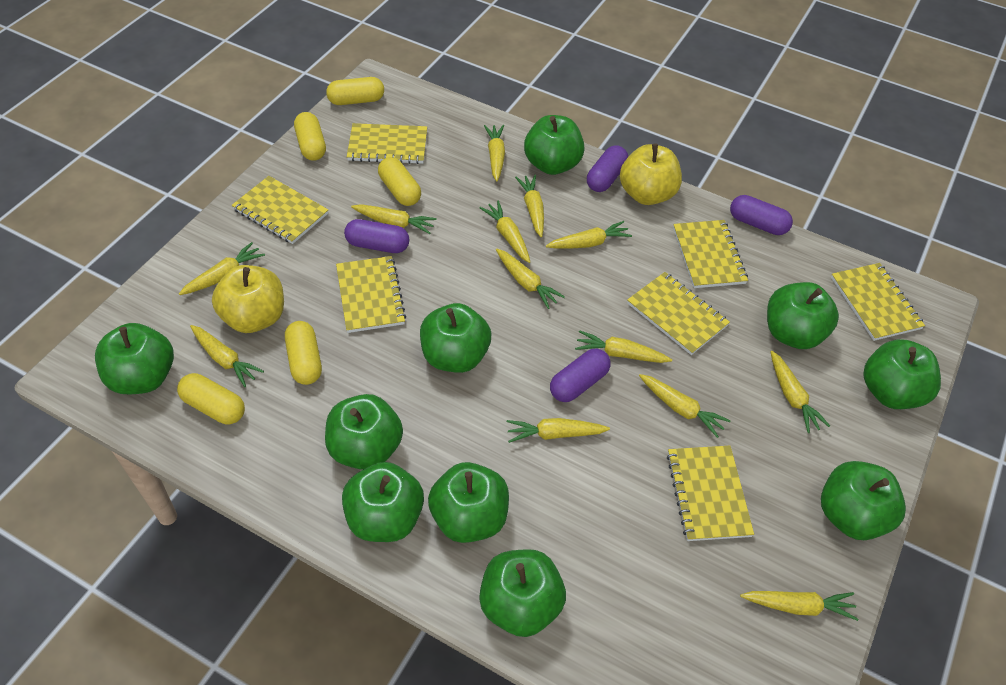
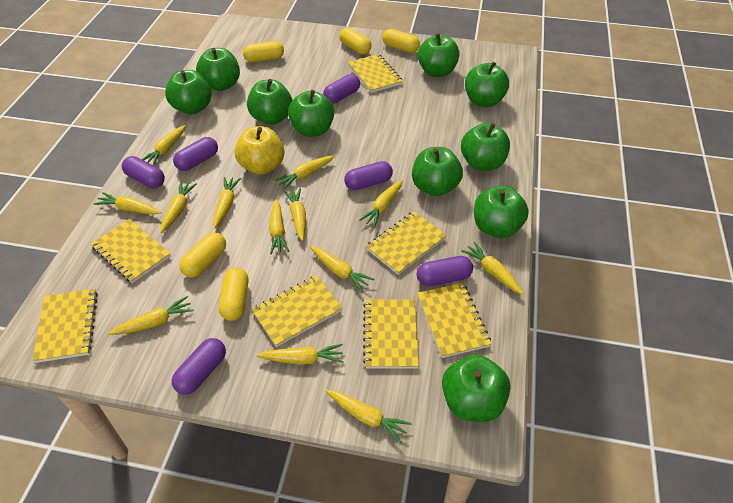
purple capsule: [344,219,409,253] [550,349,611,402] [587,145,628,192] [730,195,793,235] = 4 -> [122,156,165,188] [172,338,226,395] [173,137,218,171] [323,74,360,103] [344,161,393,190] [417,256,473,286] = 6
yellow apple: [212,265,284,333] [620,143,682,205] = 2 -> [235,126,285,175] = 1

